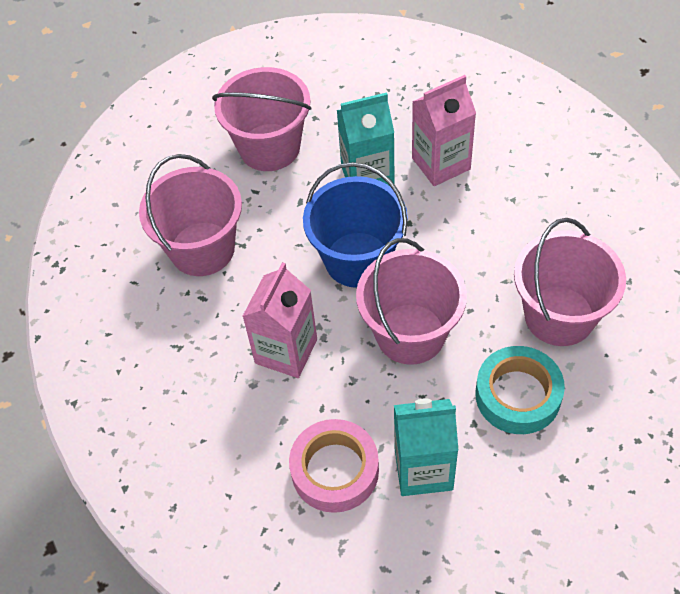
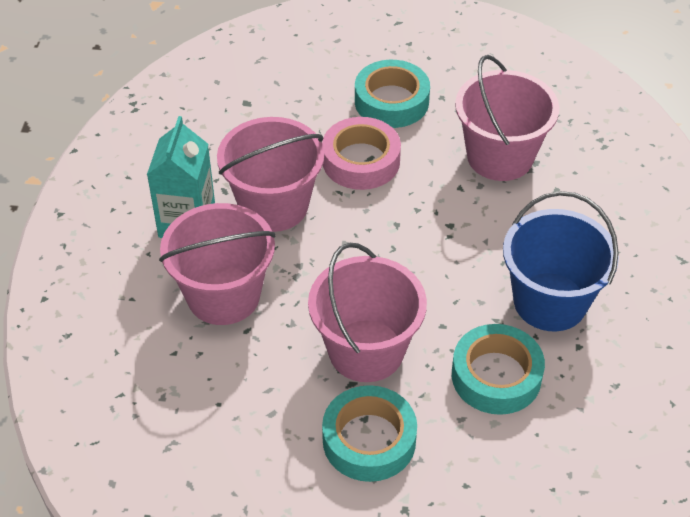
pink carton: [242,262,317,378] [412,75,476,186] = 2 -> none = 0
turquoise carton: [337,92,395,186] [394,398,458,496] = 2 -> [147,116,215,238] = 1
turquoise tape: [475,346,565,434] = 1 -> [322,385,417,482] [355,60,430,128] [452,324,545,415] = 3

